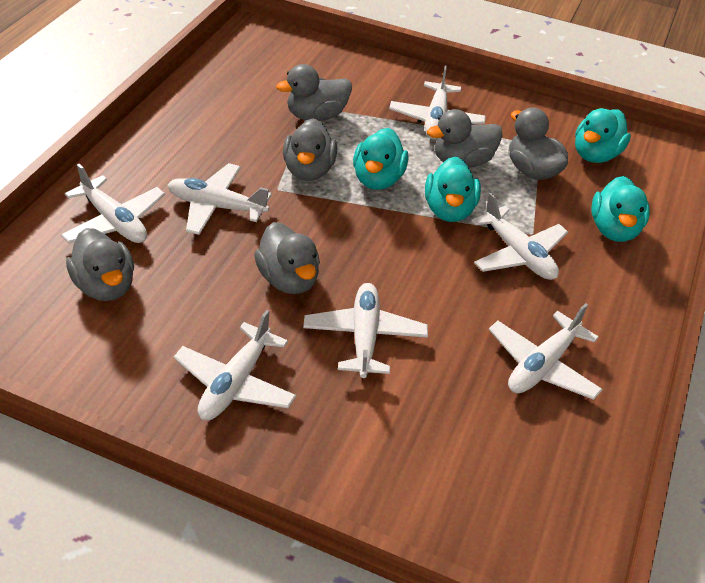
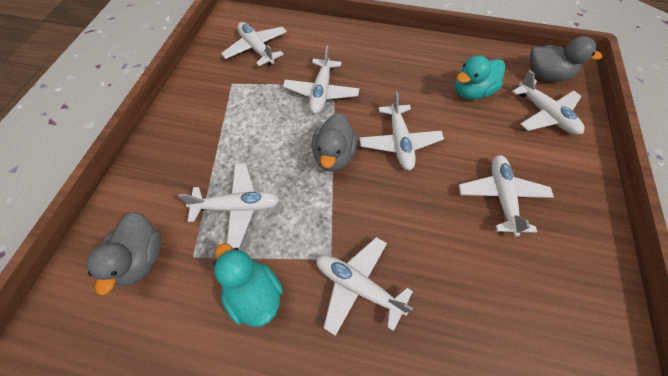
grey duck: [66,228,134,301] [254,222,320,294] [276,64,352,121] [283,118,337,181] [427,109,503,168] [509,108,568,180] = 6 -> [87,212,162,296] [311,113,358,172] [530,36,602,82] = 3
turquoise duck: [353,128,409,190] [425,157,481,222] [575,108,631,163] [591,176,650,242] = 4 -> [214,243,283,327] [455,55,505,100] = 2

